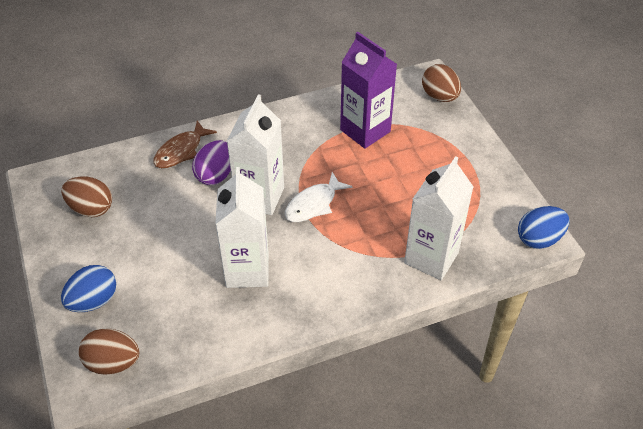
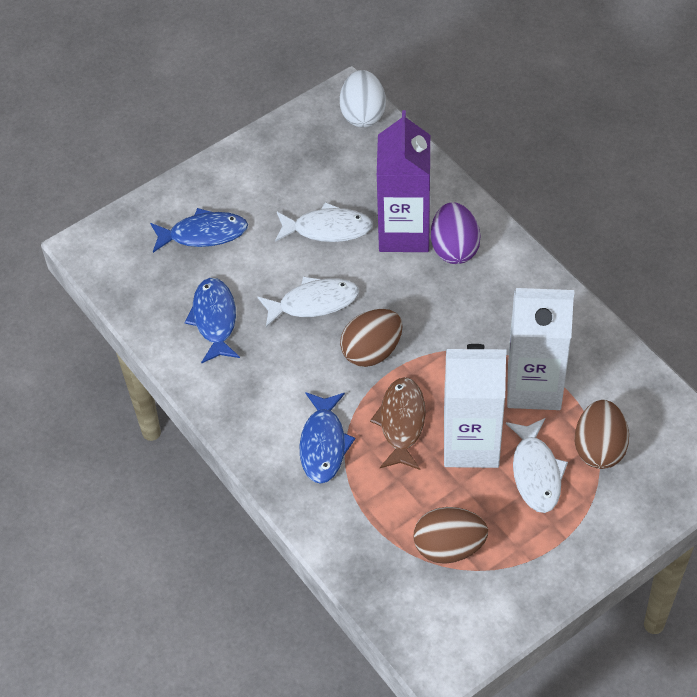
blue egg: [61,265,116,312] [518,206,569,249] = 2 -> none = 0
blue fish: none = 0 -> [150,208,248,253] [184,278,240,363] [299,392,355,484] = 3
white carton: [215,167,269,288] [227,94,284,215] [404,156,473,280] = 3 -> [444,344,506,468] [507,288,574,410] = 2
white egg: none = 0 -> [340,70,386,128] = 1
white fish: [285,172,352,222] = 1 -> [258,276,359,327] [275,202,373,242] [506,418,568,513] = 3

